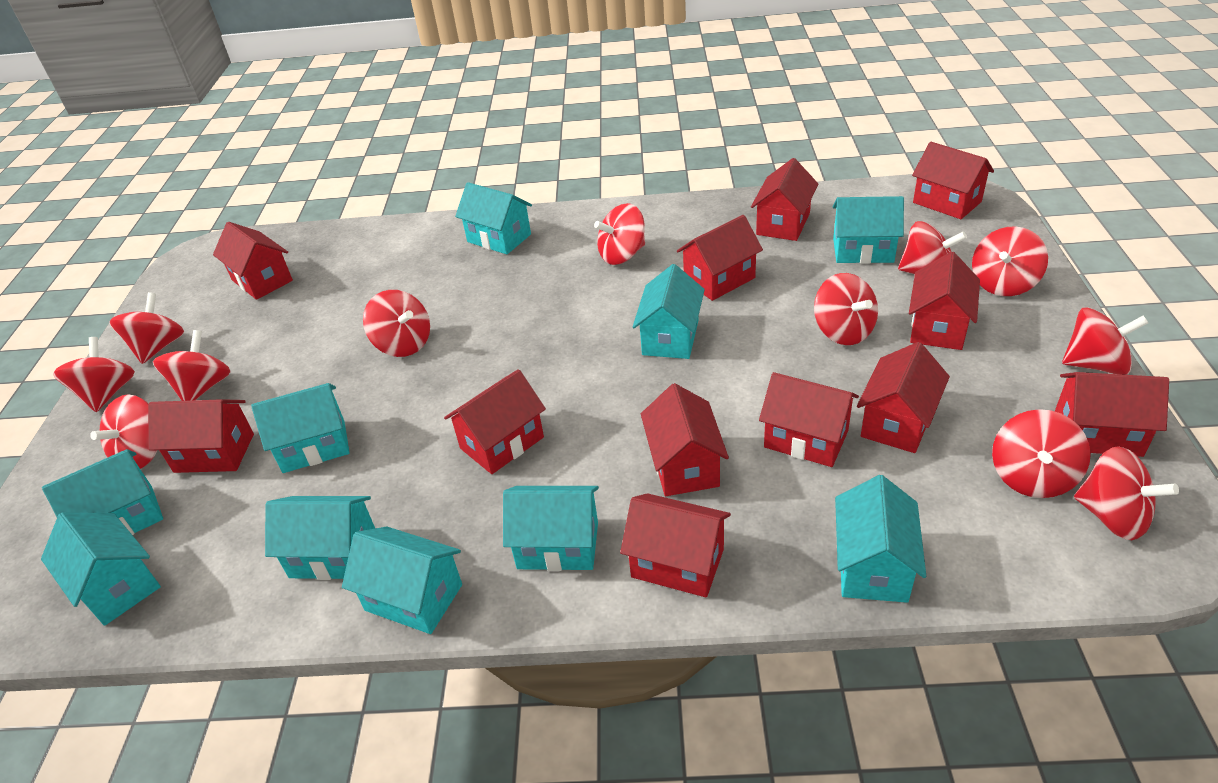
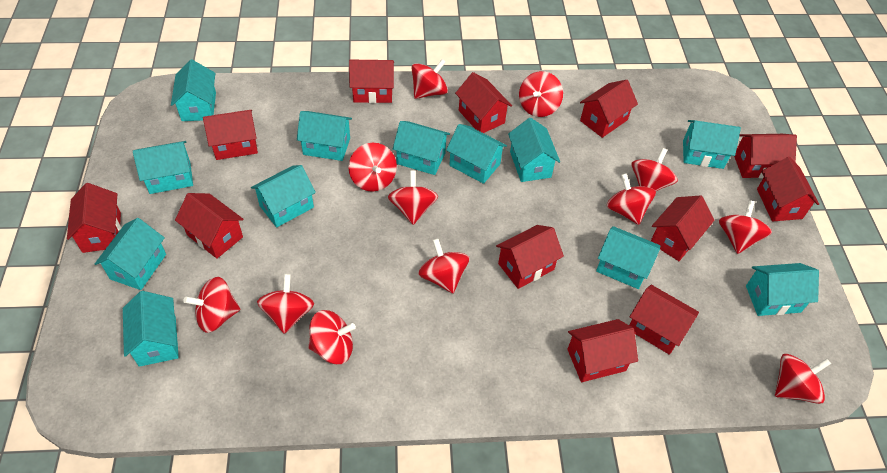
turquoise house: [41,512,161,626] [42,449,163,535] [251,383,350,473] [265,496,375,580] [342,527,462,634] [455,182,532,254] [503,486,599,571] [633,264,705,359] [833,196,904,263] [835,475,926,603] = 10 -> [95,218,166,290] [123,291,179,367] [133,141,193,194] [171,60,216,121] [251,165,316,227] [297,111,352,161] [393,121,450,175] [446,124,507,184] [508,117,560,182] [596,226,660,289] [683,120,741,169] [746,263,819,316] = 12

